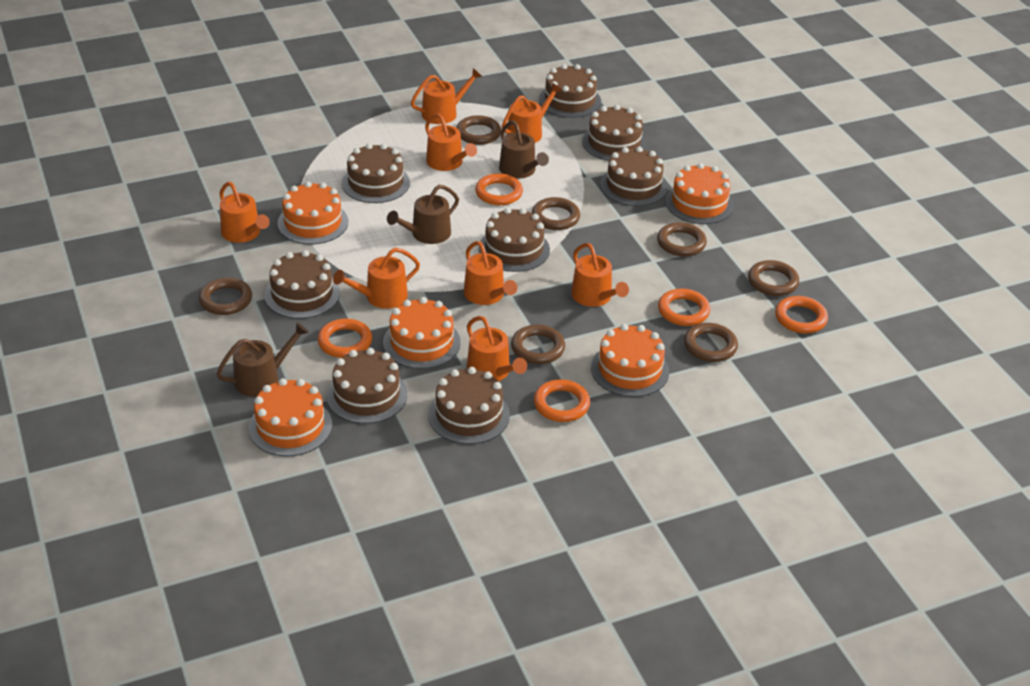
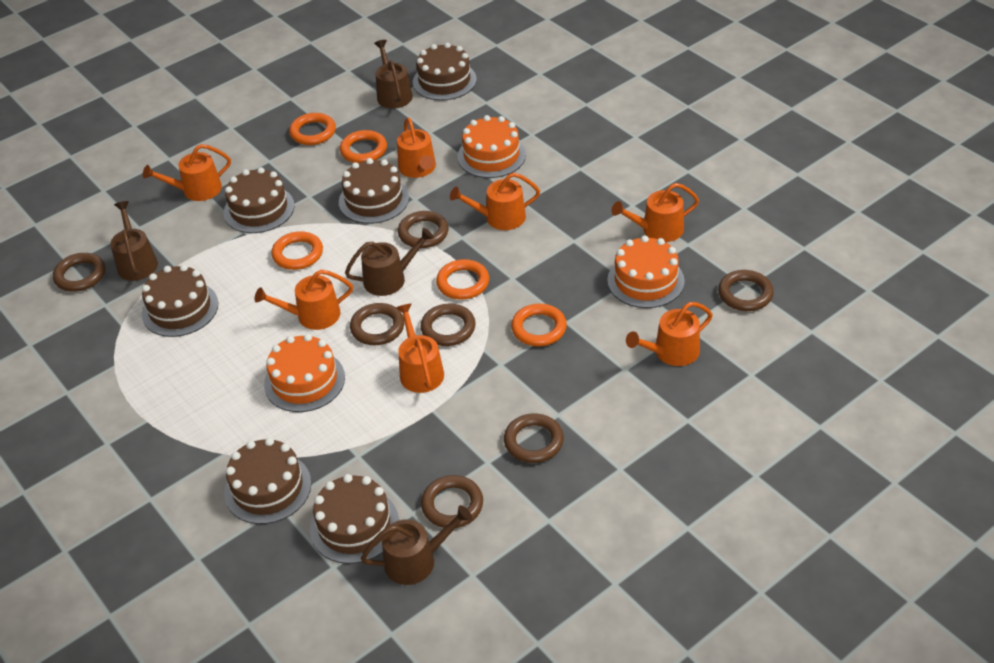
brown cake: [264,250,340,319] [326,348,407,424] [342,143,410,203] [428,367,510,444] [478,207,550,272] [539,64,601,118] [582,105,647,161] [600,146,668,206] = 8 -> [142,264,218,337] [224,167,295,233] [224,438,311,524] [310,474,399,564] [339,158,409,224] [413,43,477,101] = 6
brown watering can: [217,322,309,397] [387,185,459,244] [499,121,549,179] = 3 -> [110,201,158,281] [345,228,434,296] [361,505,472,585] [374,40,413,109] = 4
orange cake: [249,378,332,457] [277,181,348,244] [383,297,461,369] [591,324,669,397] [665,163,734,224] = 5 -> [264,334,345,412] [457,115,526,178] [607,235,685,308] = 3
orange watering can: [220,182,270,243] [333,248,420,309] [411,68,482,124] [425,113,477,171] [464,241,517,305] [467,316,527,381] [502,83,563,143] [571,243,629,307] = 8 -> [143,144,231,201] [255,270,353,330] [396,303,444,393] [397,118,436,178] [450,173,540,230] [612,183,699,242] [626,302,713,366] = 7

